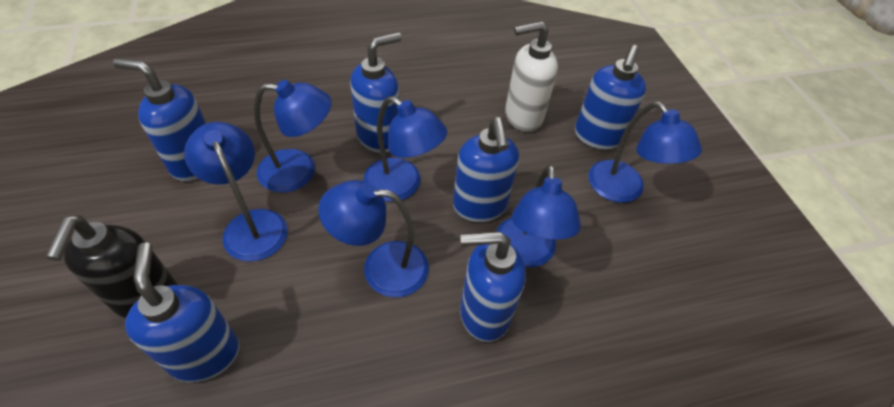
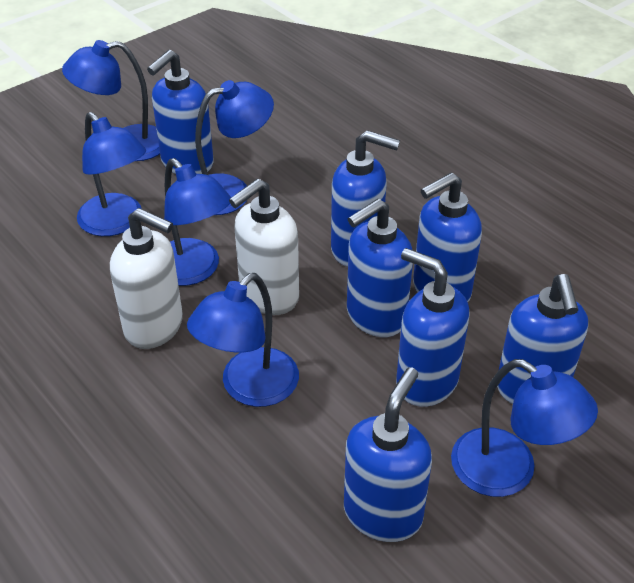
black soap dispenser: [46,215,178,319] = 1 -> none = 0
blue soap dispenser: [113,58,206,181] [125,243,240,382] [350,32,402,153] [453,117,519,222] [460,231,526,342] [575,45,646,150] = 6 -> [147,50,214,174] [331,130,400,267] [344,367,432,542] [347,199,413,337] [396,248,470,407] [413,173,482,302] [497,274,588,404] = 7
white soap dispenser: [505,21,558,132] = 1 -> [110,208,183,349] [229,179,299,315] = 2

